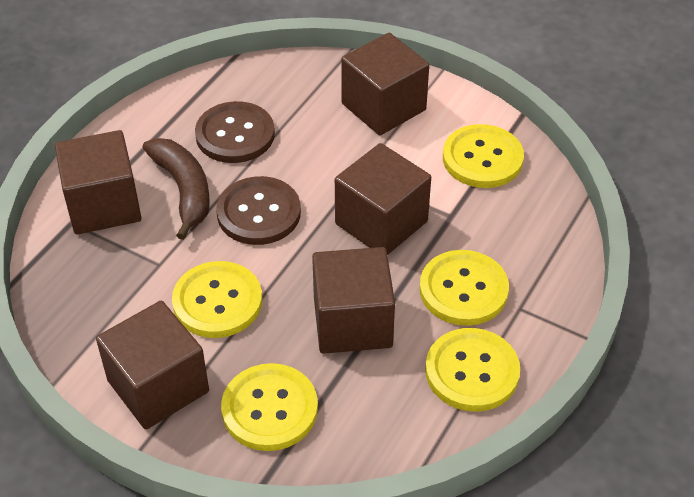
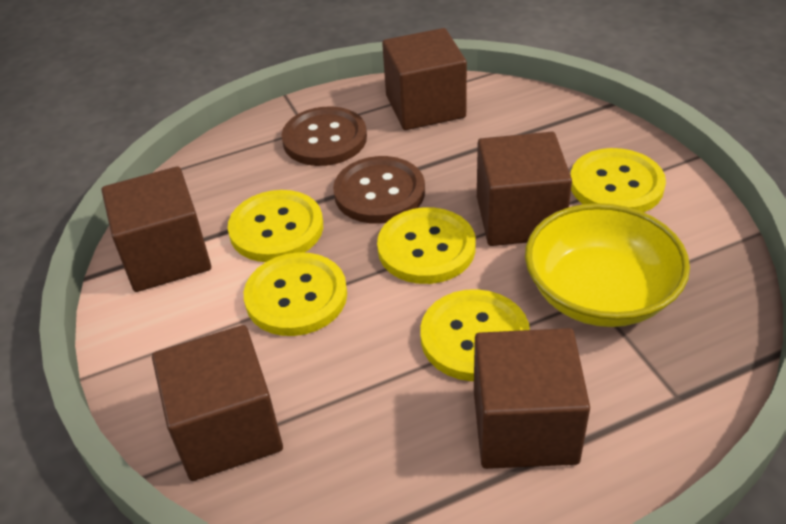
brown banana: [143,138,210,240] = 1 -> none = 0
yellow bowl: none = 0 -> [525,203,690,327] = 1

